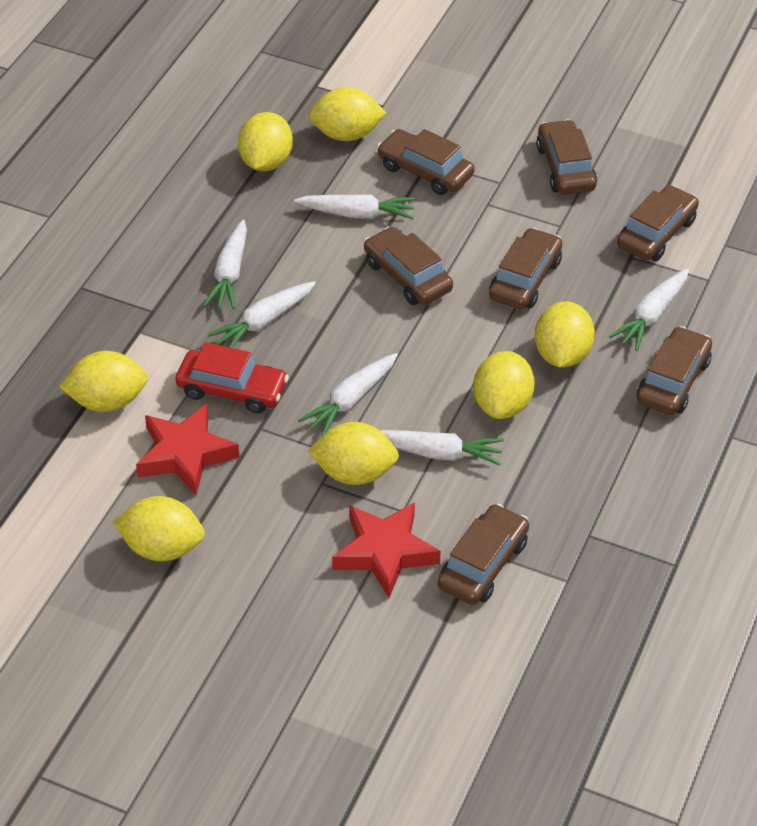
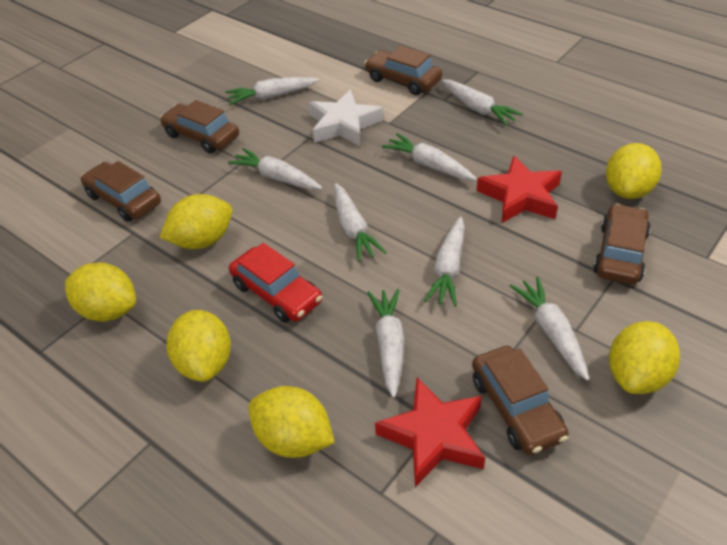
brown car: [364,227,453,305] [377,129,475,195] [438,504,529,605] [489,228,562,310] [536,119,597,195] [617,185,699,261] [637,326,712,415] = 7 -> [81,161,161,222] [160,100,239,154] [365,46,442,95] [472,346,569,455] [593,204,651,285] = 5
white carrot: [203,220,247,309] [207,281,316,348] [294,194,415,219] [298,353,398,437] [381,430,504,466] [609,269,689,351] = 6 -> [225,77,319,105] [228,148,322,190] [334,183,387,262] [367,289,405,398] [382,133,477,181] [424,217,465,307] [442,80,523,126] [510,277,589,381] = 8
white star: none = 0 -> [309,90,383,146] = 1
yellow lemon: [59,351,148,412] [113,496,205,561] [238,112,293,171] [308,422,399,485] [309,87,386,141] [473,351,535,419] [535,301,595,368] = 7 -> [65,263,136,322] [160,194,233,249] [167,310,231,382] [249,386,335,458] [606,143,662,199] [609,321,680,394] = 6

